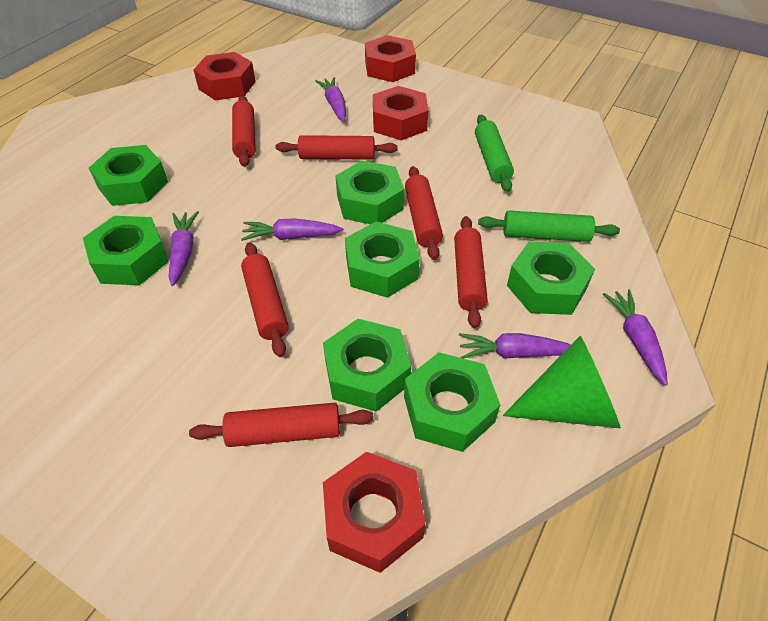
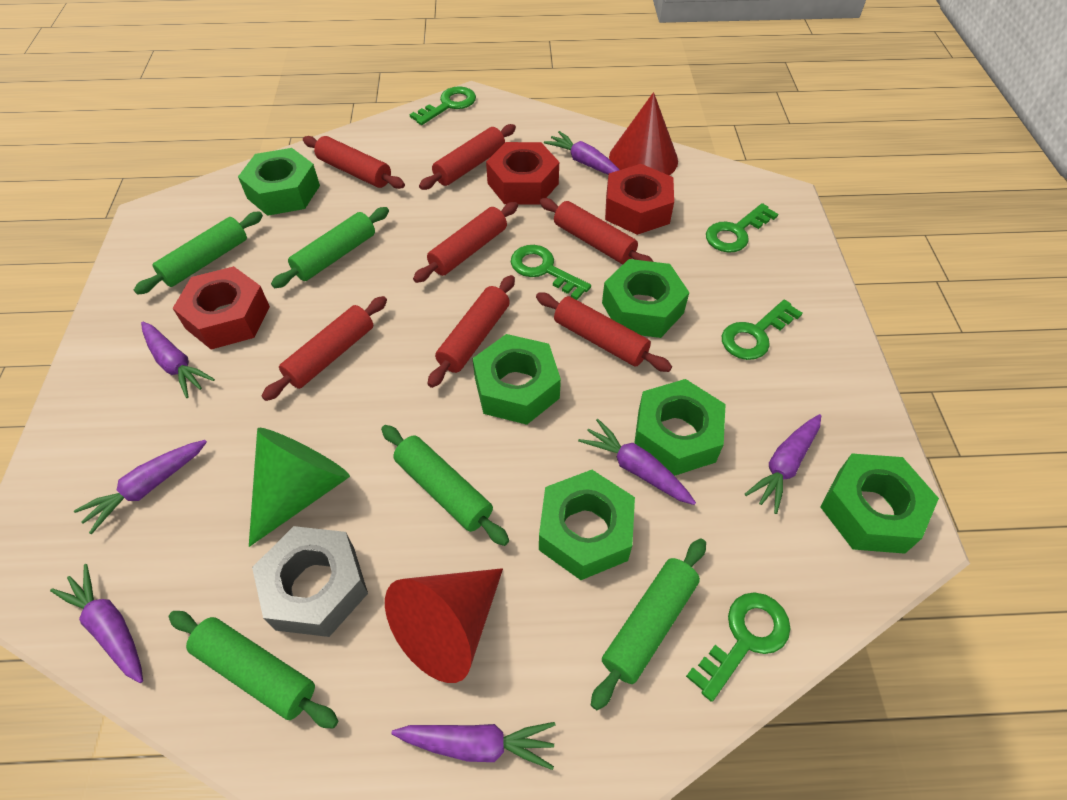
green key: none = 0 -> [409,86,476,125] [511,245,591,300] [686,592,791,702] [706,203,778,253] [722,299,802,360] = 5
green nut: [83,216,169,285] [89,145,168,206] [323,319,411,412] [335,161,404,224] [345,221,420,298] [404,352,500,452] [507,241,595,315] = 7 -> [238,148,320,216] [473,334,561,425] [539,470,635,580] [602,259,689,338] [634,379,725,476] [820,454,939,554] = 6
green rolling pin: [475,115,514,192] [478,210,620,242] = 2 -> [134,211,263,295] [169,611,338,729] [271,207,389,288] [381,425,509,546] [591,538,706,710] = 5
grey nut: none = 0 -> [252,526,368,637] = 1
purple carrot: [169,211,199,286] [241,218,343,241] [315,77,346,122] [459,333,571,359] [603,289,668,386] = 5 -> [50,564,143,683] [74,440,207,534] [141,322,215,398] [391,722,555,770] [544,131,620,174] [578,419,696,505] [745,414,821,514] = 7
red cone: none = 0 -> [385,568,503,683] [609,92,678,175] = 2
red nut: [194,52,256,101] [323,452,425,573] [365,35,416,82] [373,86,428,140] = 4 -> [173,266,270,349] [486,142,559,205] [605,164,674,235] = 3
red rolling pin: [189,403,374,447] [232,95,256,167] [241,242,289,357] [276,135,398,160] [405,166,443,260] [454,216,488,328] = 6 -> [261,296,387,401] [303,136,405,189] [413,202,518,283] [419,124,516,190] [427,275,515,388] [536,293,672,372] [540,198,653,264] = 7

